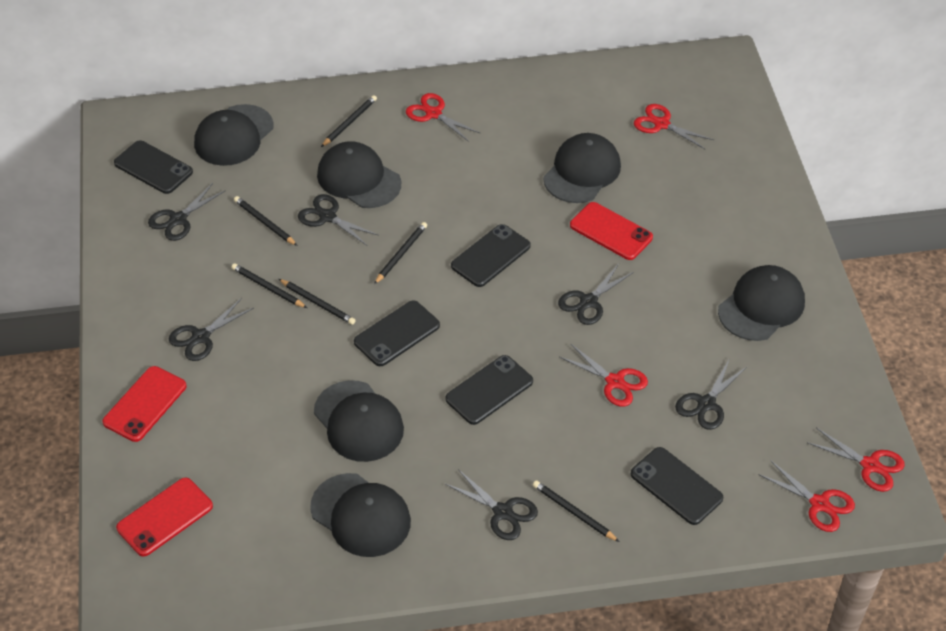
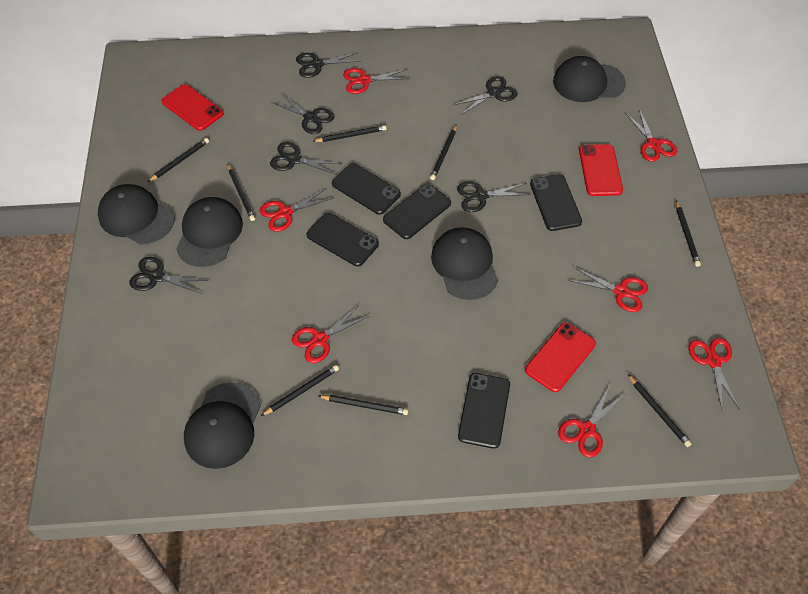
black cap: [194,104,274,166] [310,473,411,557] [314,380,404,462] [317,141,401,208] [543,133,621,203] [718,265,805,341] = 6 -> [98,184,174,245] [176,197,243,267] [184,382,261,469] [431,227,498,300] [553,56,626,102] = 5
black pencil: [231,263,307,308] [234,196,298,246] [279,279,355,325] [321,95,377,147] [374,222,427,284] [533,480,619,542] = 6 -> [148,138,209,182] [228,164,255,221] [261,365,339,416] [312,125,387,142] [319,395,408,415] [430,125,457,180] [628,375,692,447] [676,201,701,267] = 8
red scissors: [406,93,481,142] [559,344,648,407] [634,104,714,150] [758,460,855,532] [807,428,905,492] = 5 -> [260,188,333,232] [292,305,369,363] [343,68,410,94] [558,385,625,458] [568,267,648,312] [626,109,677,162] [688,338,740,410] = 7

